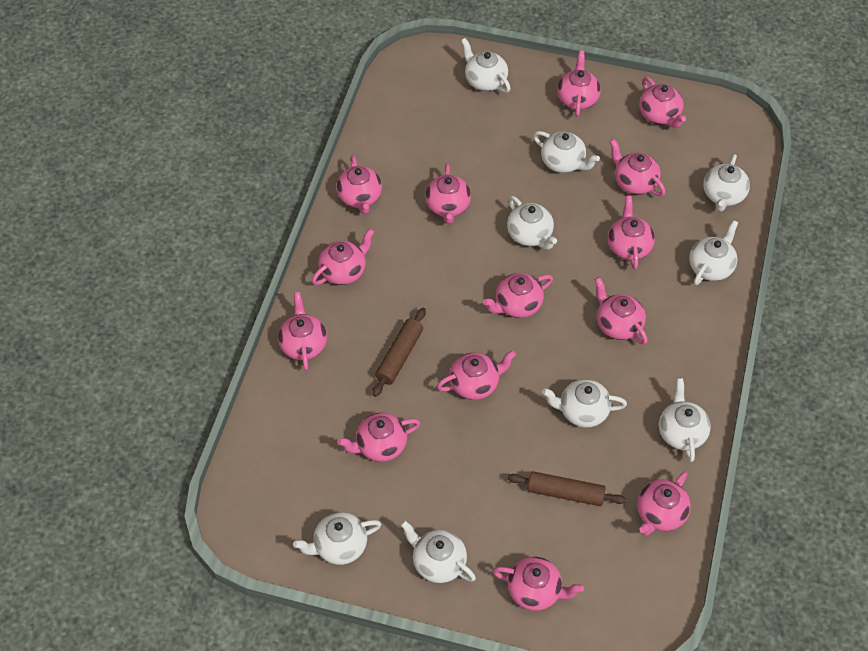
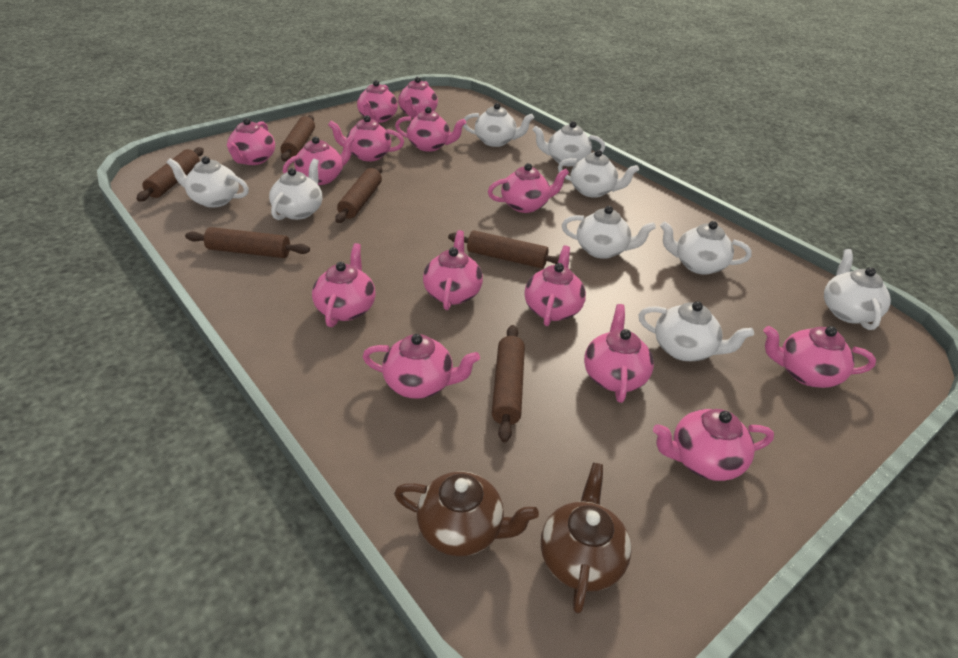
brown rolling pin: [372,308,426,397] [507,471,626,506] = 2 -> [136,147,204,202] [185,227,310,258] [281,115,315,161] [335,166,382,223] [448,230,559,269] [492,325,525,443] = 6
brown teapot: none = 0 -> [394,471,539,556] [541,463,632,614] = 2

